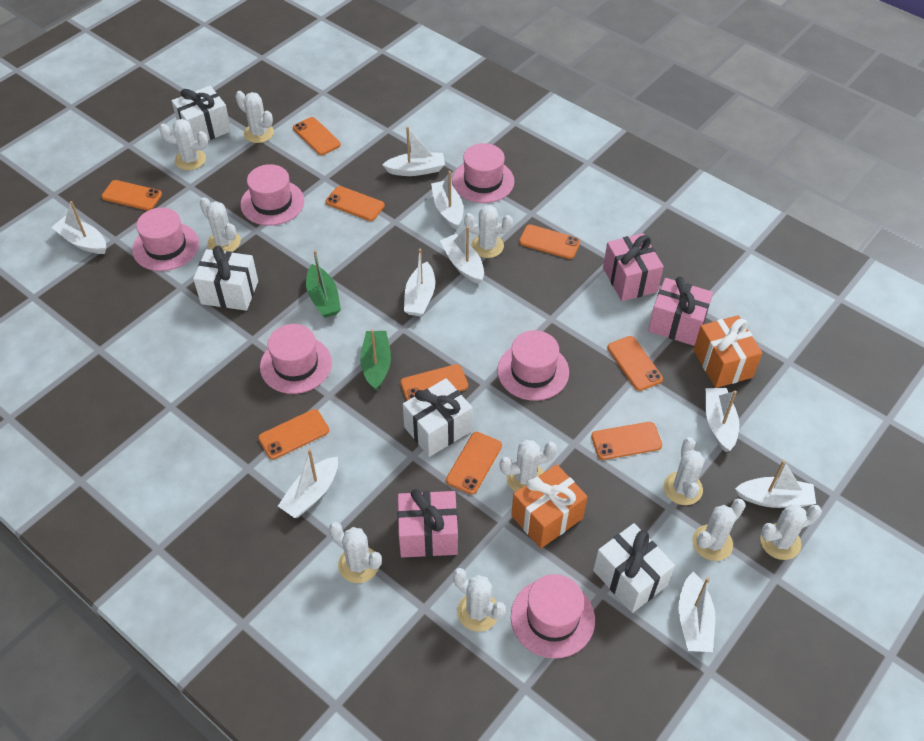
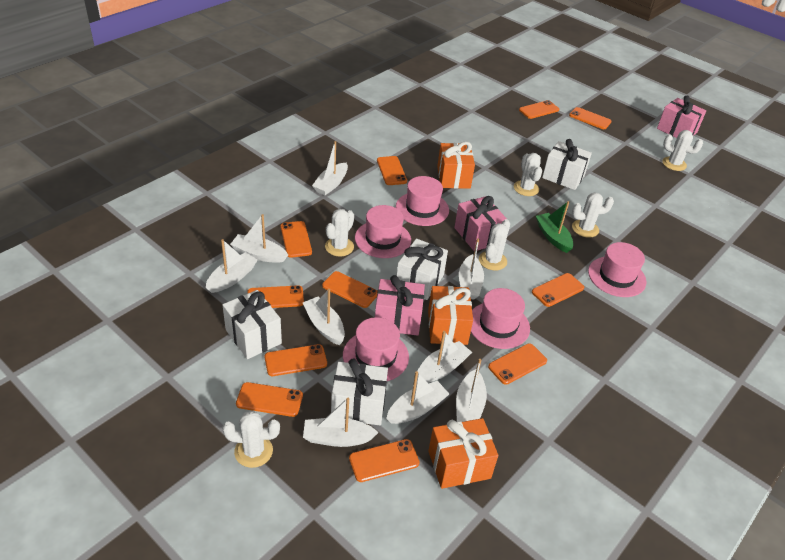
green boat: [306,250,341,318] [360,329,391,391] = 2 -> [536,201,574,253] = 1
orange gift: [511,464,588,548] [693,315,763,388] = 2 -> [428,286,473,345] [428,418,498,489] [437,142,475,189] = 3
orange phone: [101,180,162,211] [258,409,329,460] [293,117,341,155] [326,186,385,221] [400,364,468,401] [446,432,502,495] [519,225,580,259] [591,422,662,460] [607,336,663,391] = 9 -> [236,382,303,417] [247,285,304,308] [265,344,327,376] [281,221,312,258] [322,271,378,308] [349,439,420,482] [377,156,407,185] [488,343,547,385] [519,100,559,119] [532,273,584,307] [569,107,612,129] = 11
pink hat: [132,208,199,271] [240,164,304,226] [260,324,332,394] [452,143,515,203] [497,330,569,401] [511,574,595,659] = 6 -> [343,317,409,381] [355,205,411,258] [396,176,449,226] [471,288,530,349] [588,242,646,297] = 5
white cactus: [159,119,208,170] [200,197,241,252] [235,91,274,143] [329,522,382,583] [453,568,506,631] [464,205,513,258] [500,440,557,492] [664,437,705,505] [692,499,746,561] [760,504,822,560] = 10 -> [222,411,280,468] [325,209,354,256] [479,219,510,271] [514,153,542,196] [572,192,614,238] [662,130,703,171] = 6

